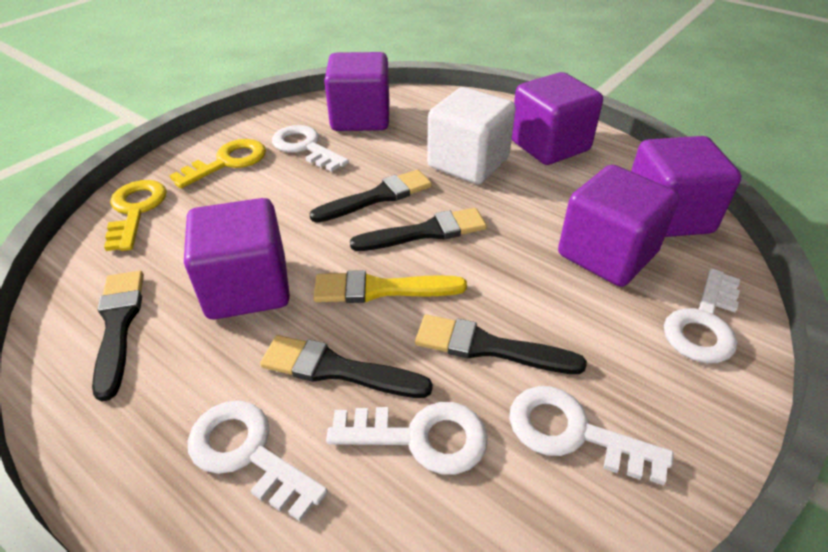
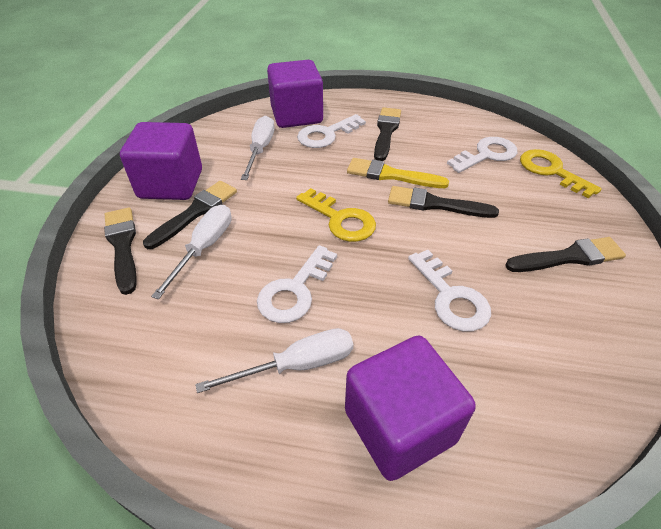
purple cube: [184,198,290,319] [324,52,389,131] [512,72,603,165] [558,165,679,287] [631,136,742,237] = 5 -> [120,122,202,200] [267,60,323,128] [345,336,476,481] = 3
white cube: [427,87,516,184] = 1 -> none = 0
white key: [188,401,328,521] [272,125,349,172] [326,402,488,475] [509,386,674,485] [664,268,740,363] = 5 -> [257,245,337,323] [297,114,366,148] [408,250,491,331] [447,137,517,173] = 4
white screwdriver: none = 0 -> [151,205,232,299] [195,328,353,393] [241,116,275,180] = 3

